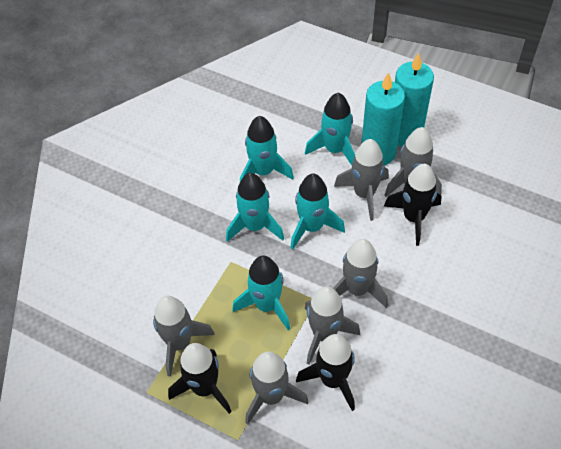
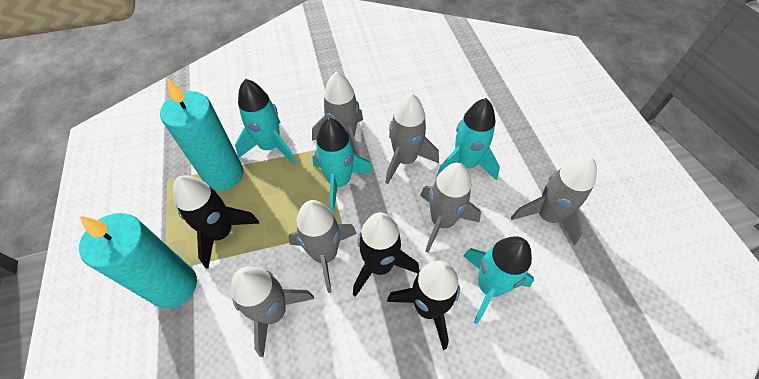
turquoise rocket: [226,173,284,242] [232,256,290,330] [240,116,294,182] [290,174,345,250] [305,93,355,165] = 5 -> [235,79,295,164] [312,118,372,213] [436,98,500,180] [463,236,534,324] = 4

